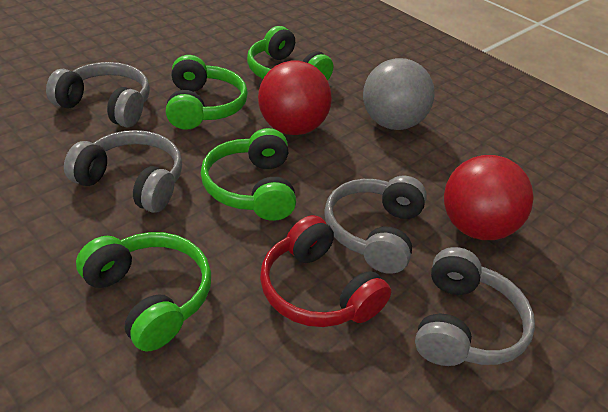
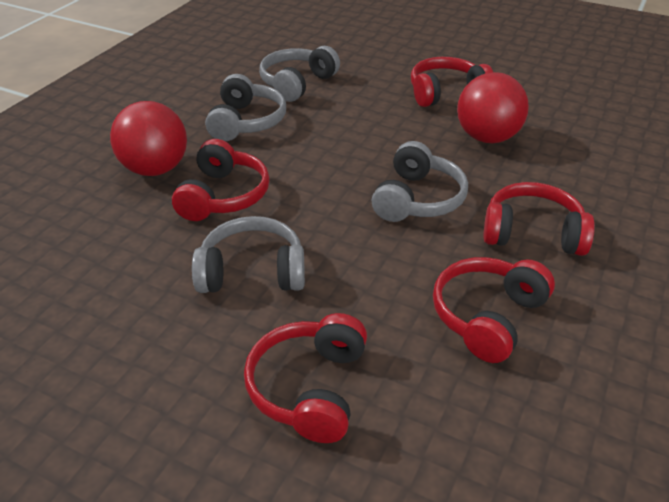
green headphones: [76,232,211,352] [166,55,248,130] [201,128,296,221] [247,26,333,81] = 4 -> none = 0
grey ball: [363,58,434,130] = 1 -> none = 0
red headphones: [260,215,391,327] = 1 -> [172,139,270,221] [244,313,367,443] [411,57,493,107] [433,257,555,363] [483,182,595,256] = 5

